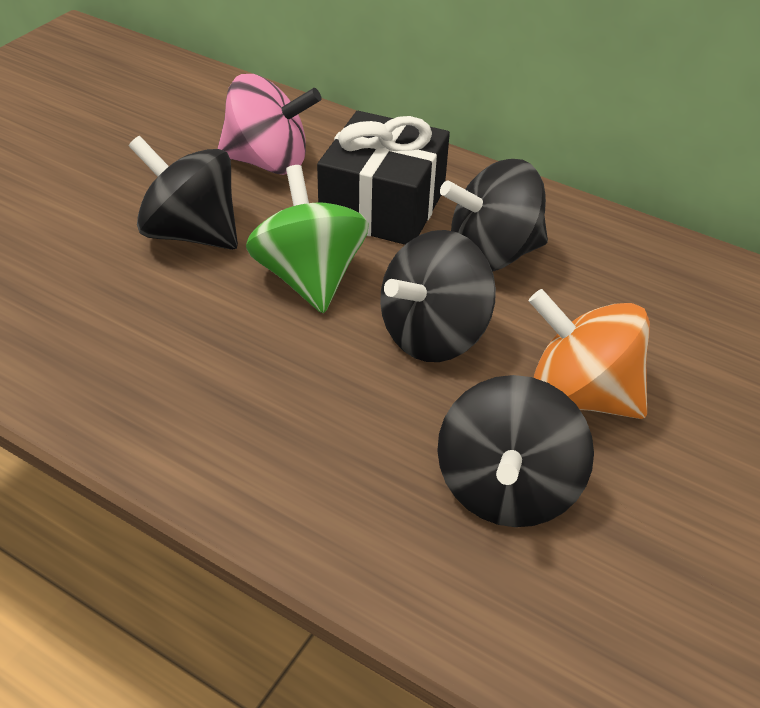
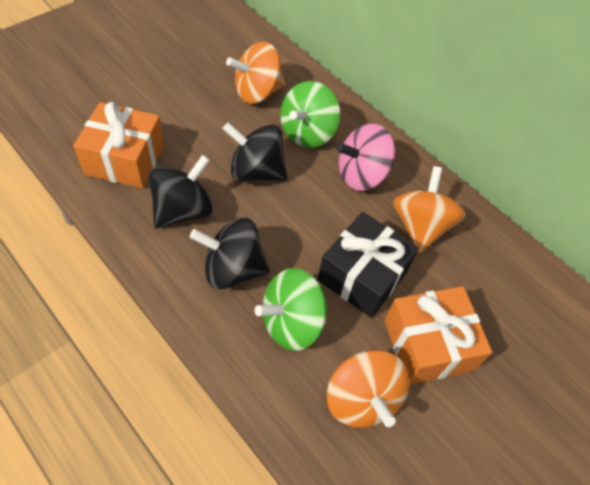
black spinning top: [129,136,238,250] [380,230,496,362] [437,375,594,527] [440,159,548,272] = 4 -> [149,155,213,229] [190,218,270,289] [223,122,288,181] = 3
green spinning top: [246,165,369,313] = 1 -> [255,268,327,351] [280,81,340,148] = 2
orange gift: none = 0 -> [73,102,165,188] [384,286,492,385] = 2
orange spinning top: [528,289,650,419] = 1 -> [226,42,285,104] [327,350,409,428] [393,166,466,253] = 3

